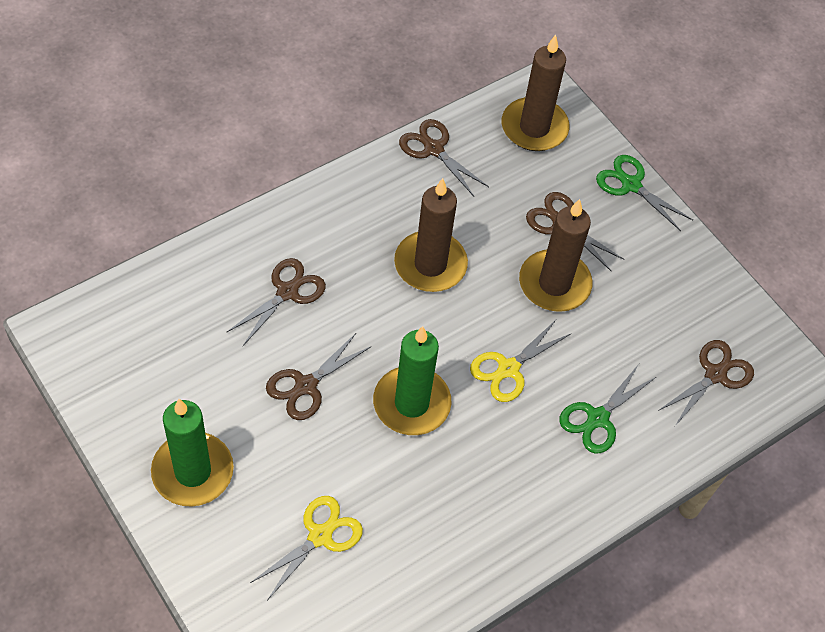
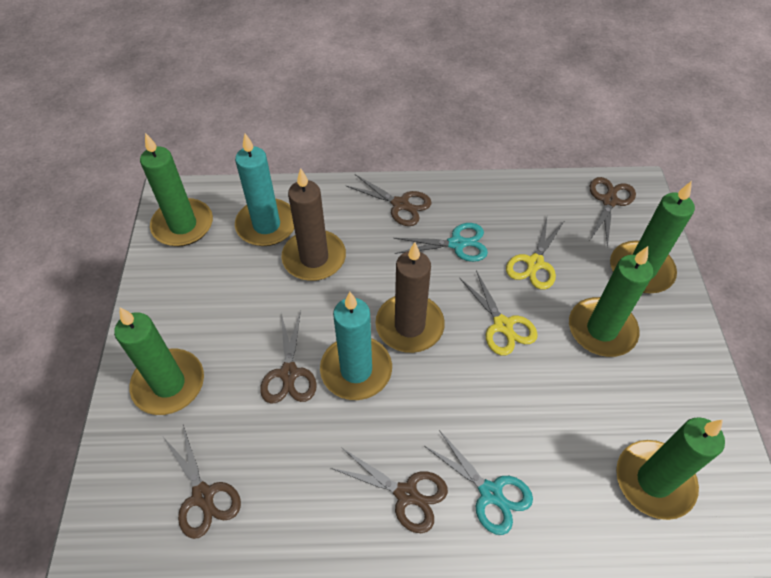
brown candle: [394,178,468,292] [501,35,569,151] [519,199,592,312] = 3 -> [281,168,346,281] [375,242,445,353] = 2
green candle: [151,399,234,507] [373,326,451,435] = 2 -> [114,307,204,415] [140,133,213,246] [569,246,653,357] [610,181,695,293] [616,418,725,520] = 5
green scissors: [559,364,656,454] [596,155,693,231] = 2 -> none = 0
turquoise candle: none = 0 -> [235,134,294,246] [320,292,392,400] = 2
turquoise scissors: none = 0 -> [394,223,488,262] [424,430,533,535] = 2

